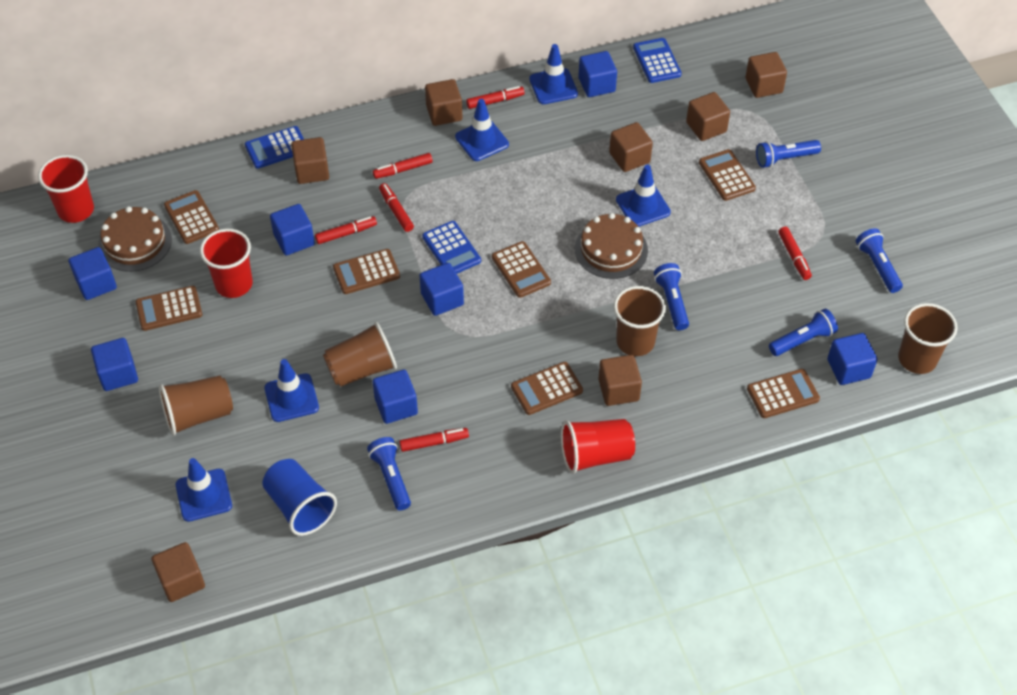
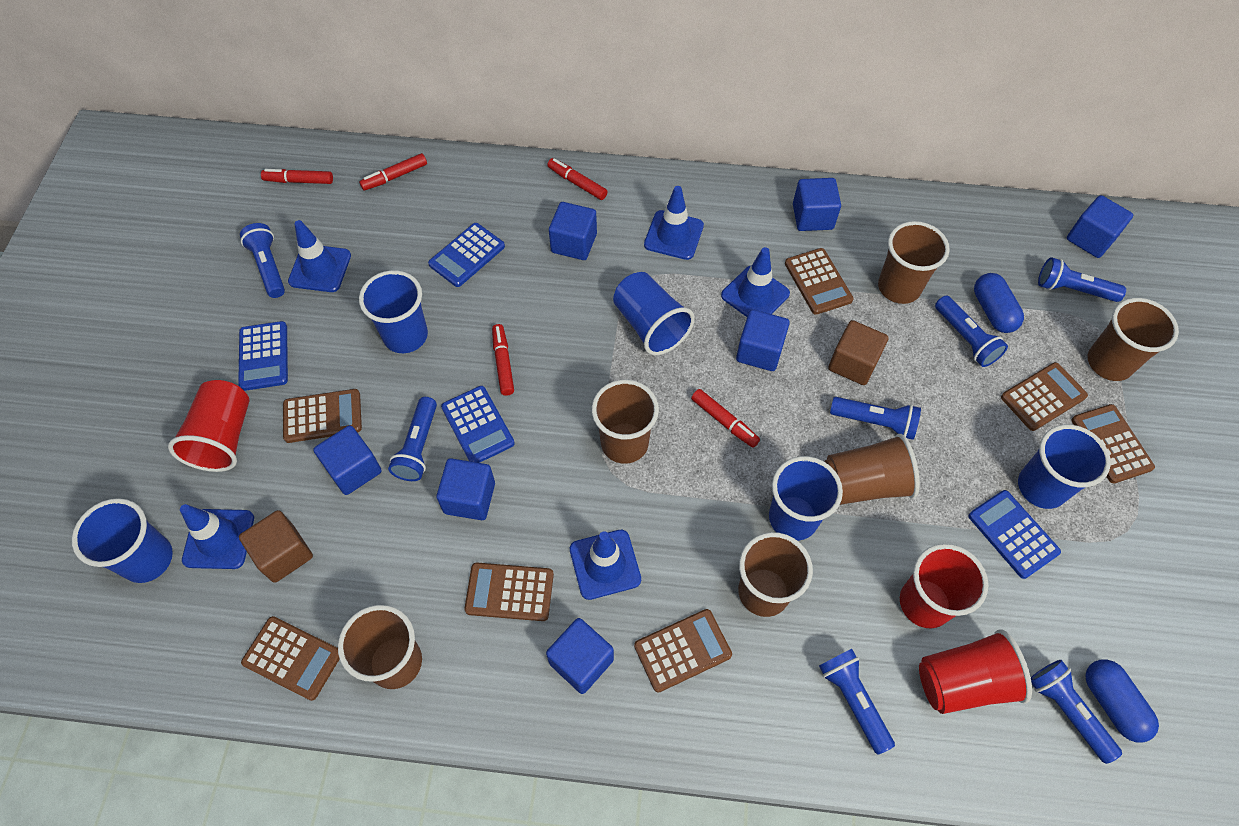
blue calculator: [245,126,304,169] [422,221,481,274] [633,38,682,83] = 3 -> [238,321,288,391] [428,223,505,287] [441,386,515,463] [968,490,1061,579] = 4
blue capsule: none = 0 -> [974,273,1024,333] [1085,660,1159,743] = 2
blue cup: [262,459,337,536] = 1 -> [72,498,173,583] [359,270,428,353] [613,272,695,355] [769,456,843,541] [1018,425,1111,509] = 5
blue flashlight: [367,437,411,510] [654,263,689,330] [756,140,821,168] [769,309,838,356] [856,228,903,293] = 5 -> [240,223,285,298] [388,397,437,481] [819,649,895,755] [830,397,921,440] [935,296,1008,367] [1031,660,1122,764] [1038,257,1126,302] = 7
brown cake: [98,206,172,272] [575,213,648,279] = 2 -> none = 0
brown cube: [151,542,205,602] [291,137,329,184] [425,79,463,126] [598,355,642,406] [609,122,653,172] [686,92,730,141] [746,52,787,98] = 7 -> [239,510,313,583] [828,320,889,385] = 2
brown cup: [159,375,233,436] [323,322,397,387] [614,286,666,356] [898,303,958,374] = 4 -> [338,605,422,689] [592,380,659,464] [738,532,813,617] [824,434,920,505] [878,221,950,304] [1088,298,1179,381] = 6
red marker: [315,216,377,244] [373,153,433,179] [379,183,414,232] [399,428,469,452] [466,86,525,109] [778,226,812,280] = 6 -> [261,169,333,184] [359,153,427,191] [492,324,514,396] [547,158,608,200] [691,389,760,448] = 5

